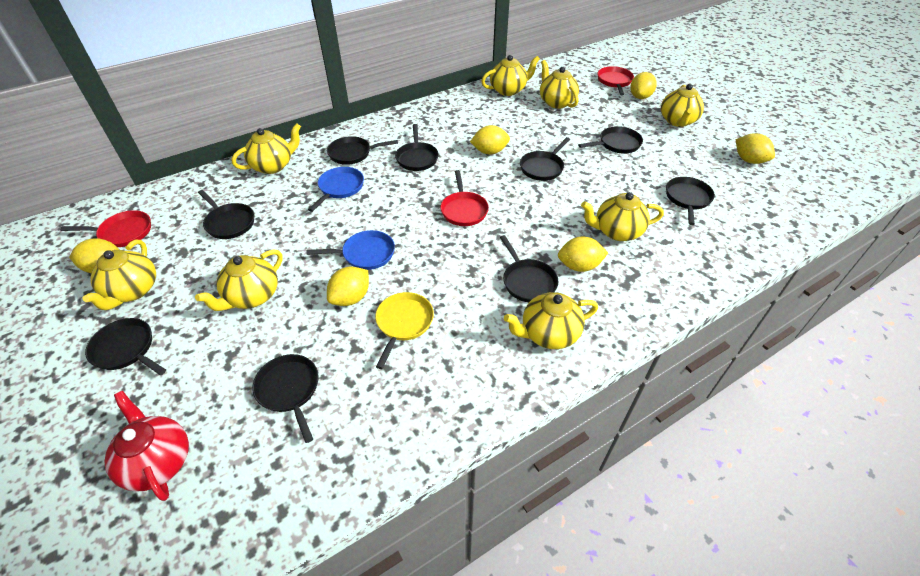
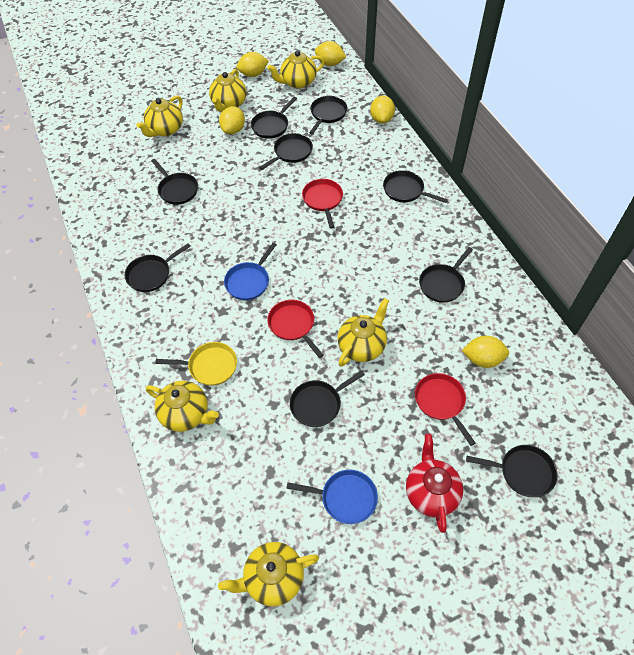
yellow lemon: [69,238,119,273] [327,266,369,306] [470,125,510,155] [558,236,608,272] [630,72,657,99] [736,133,775,164] = 6 -> [219,106,245,134] [236,52,269,77] [315,41,346,66] [370,96,395,124] [462,336,509,368] = 5
yellow teapot: [82,239,156,310] [195,249,283,311] [232,124,301,174] [481,55,540,96] [504,292,598,349] [540,60,579,109] [581,192,664,241] [661,84,704,127] = 8 -> [136,96,183,137] [146,381,219,432] [209,69,246,112] [218,542,319,606] [267,51,325,89] [338,298,389,366] = 6

